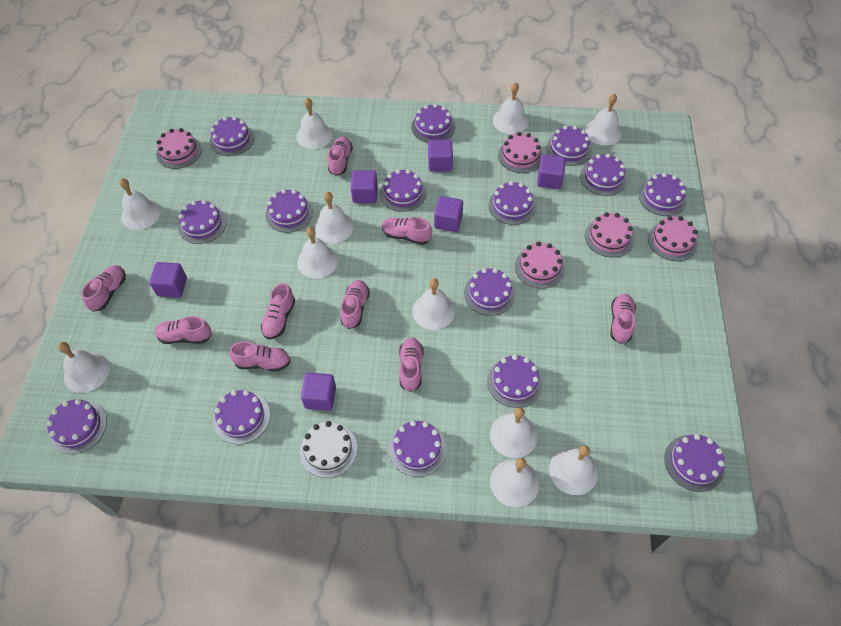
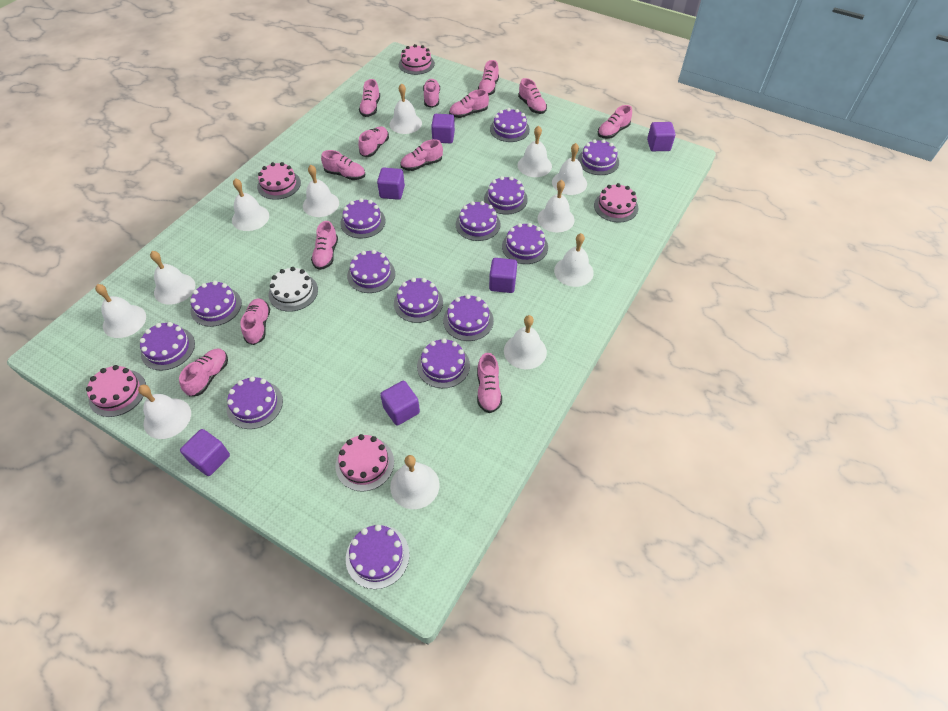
pink shoe: [81,265,126,312] [155,316,212,344] [229,341,291,372] [261,283,295,339] [328,136,353,176] [340,280,370,329] [382,217,432,245] [399,338,424,392] [610,294,636,344] = 9 -> [179,348,228,396] [241,298,270,345] [311,221,338,270] [321,150,365,180] [358,126,389,157] [359,79,380,117] [400,139,443,171] [423,79,440,108] [449,89,489,118] [477,353,502,413] [478,60,499,96] [518,78,547,114] [598,105,632,139] = 13
purple cake: [47,399,107,454] [178,200,227,244] [210,116,254,156] [213,390,270,444] [265,189,313,233] [380,169,426,212] [389,420,446,477] [412,104,455,143] [464,268,515,316] [487,355,543,408] [488,181,536,225] [547,125,592,166] [580,154,627,196] [639,173,687,216] [664,434,725,492] = 15 -> [140,322,195,371] [190,281,242,327] [227,376,283,429] [340,198,386,238] [346,525,410,589] [347,250,395,293] [394,278,443,323] [417,338,470,388] [443,294,494,341] [456,201,501,241] [484,176,528,215] [490,108,530,142] [502,223,548,264] [578,139,619,175] = 14
white bell: [58,342,110,393] [119,178,161,230] [296,98,333,149] [297,227,338,279] [314,192,354,244] [412,278,455,330] [490,408,537,458] [490,458,539,507] [493,82,529,134] [549,445,598,495] [585,94,622,146] = 11 -> [95,284,146,338] [138,385,191,439] [150,251,195,305] [232,178,269,231] [303,165,339,217] [390,83,422,134] [390,455,440,509] [504,315,547,369] [518,126,552,177] [538,180,574,232] [552,143,587,195] [554,233,594,287] = 12

